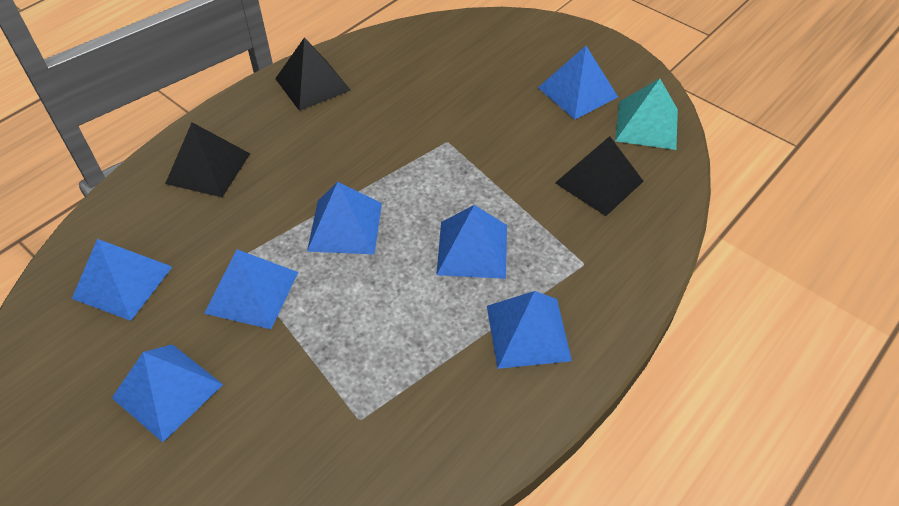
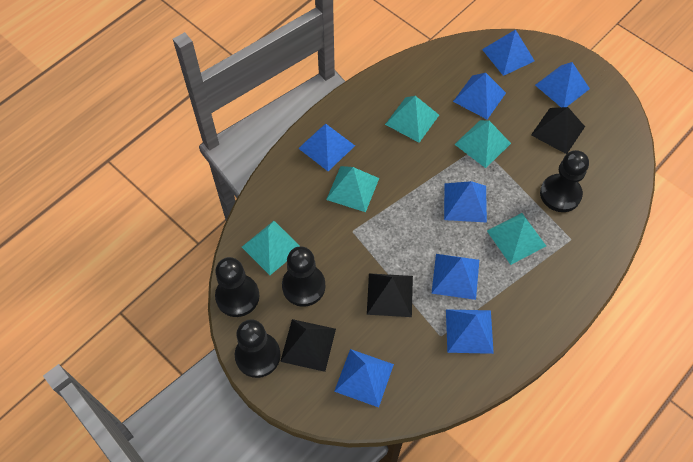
black pawn: none = 0 -> [215,257,260,317] [235,319,281,378] [282,246,325,307] [540,150,589,212] = 4
blue pyramid: [72,239,172,321] [112,344,223,442] [204,249,298,329] [307,182,382,255] [436,205,507,279] [487,291,572,369] [538,46,618,120] = 7 -> [298,123,355,171] [334,349,394,408] [431,254,479,300] [444,181,487,223] [446,309,494,354] [453,73,506,119] [482,29,535,76] [535,62,590,107] = 8
turquoise pyramid: [615,78,678,150] = 1 -> [242,221,300,275] [326,166,379,212] [385,96,439,143] [454,120,511,168] [487,213,546,265] = 5

